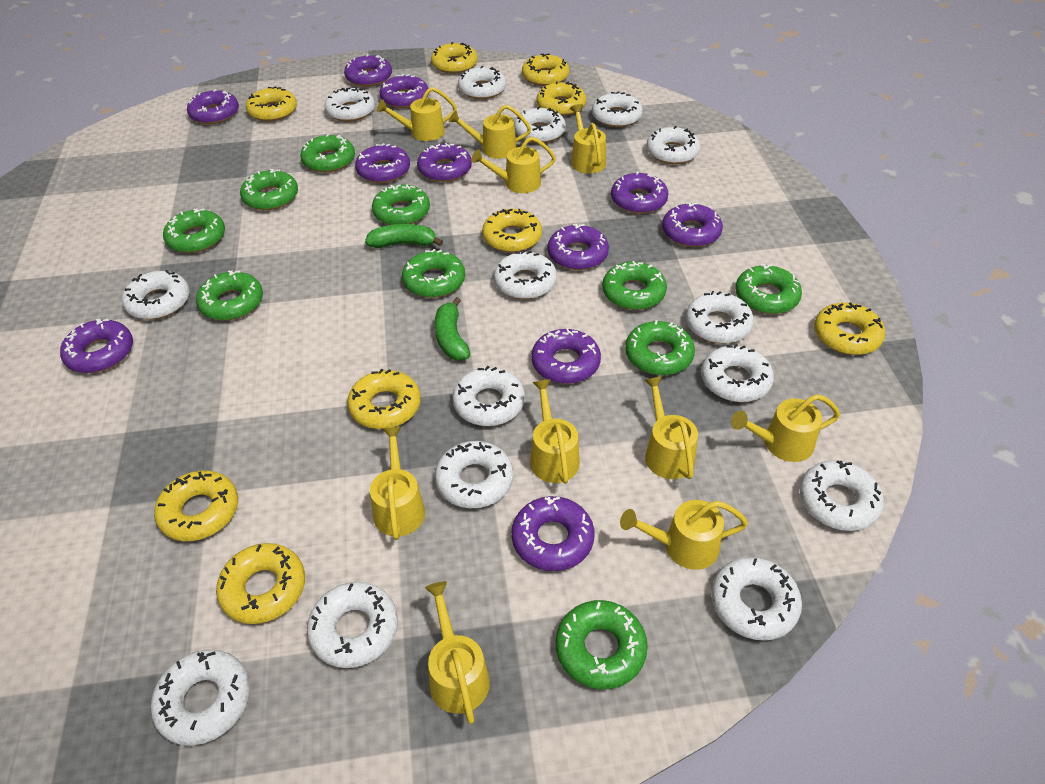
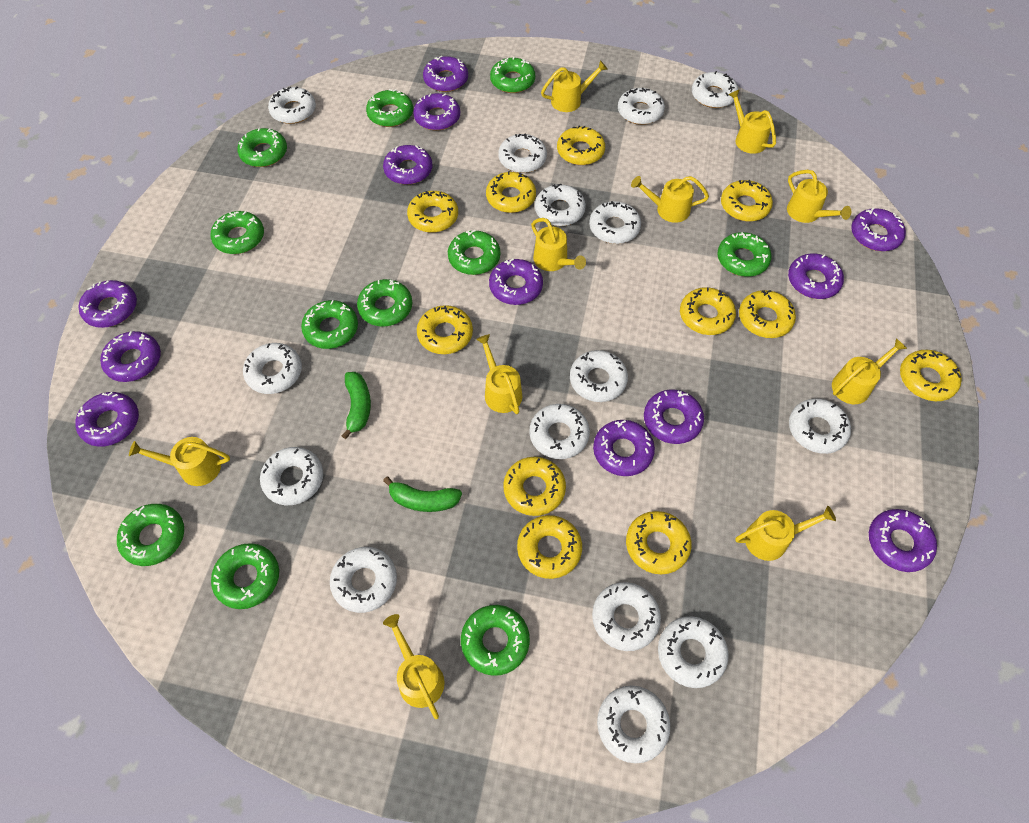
green donut: [163,208,225,253] [196,270,263,321] [240,169,298,210] [300,134,355,173] [372,184,430,225] [402,249,465,298] [556,600,648,689] [602,261,667,310] [625,320,695,375] [735,264,802,314] = 10 -> [117,504,184,566] [211,211,264,254] [211,543,279,609] [237,128,287,167] [301,300,358,349] [357,279,412,327] [366,89,413,127] [448,230,500,275] [461,605,530,676] [490,57,535,93] [717,232,772,277] = 11
purple donut: [60,319,133,373] [187,89,239,124] [344,54,392,87] [355,143,410,183] [379,74,428,108] [417,143,472,182] [511,496,594,571] [531,329,601,384] [548,224,609,270] [611,172,669,214] [662,202,723,247] = 11 -> [75,392,139,447] [78,280,137,328] [100,331,161,382] [383,145,432,185] [413,93,460,131] [423,56,468,92] [489,259,543,305] [593,420,655,476] [644,390,704,444] [788,253,844,299] [851,208,906,251] [869,509,937,572] = 12
yellow donut: [154,470,238,541] [216,543,305,624] [246,86,297,121] [347,369,421,429] [431,42,478,74] [482,209,542,252] [522,53,569,86] [537,81,586,116] [814,302,885,355] = 9 -> [407,191,458,233] [417,305,473,354] [486,171,536,213] [503,457,566,516] [517,515,582,579] [557,125,605,165] [626,511,692,574] [680,287,736,335] [721,180,773,221] [739,290,796,338] [900,350,962,401] = 11

